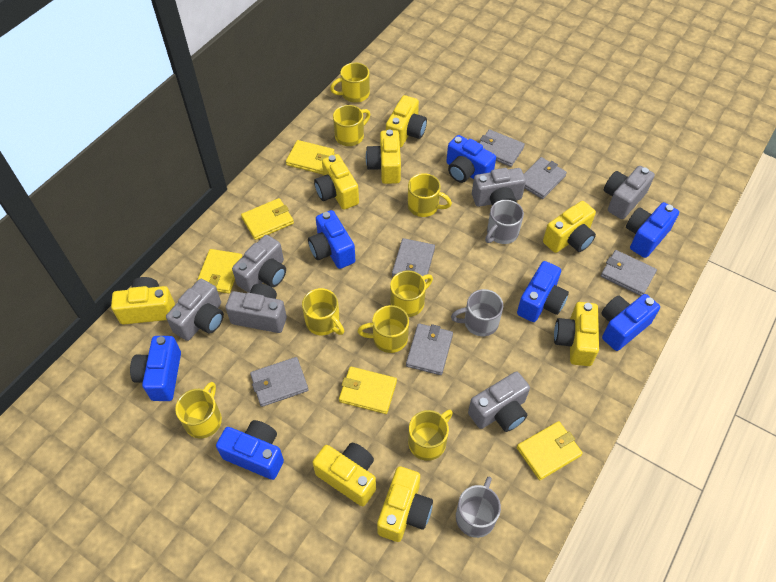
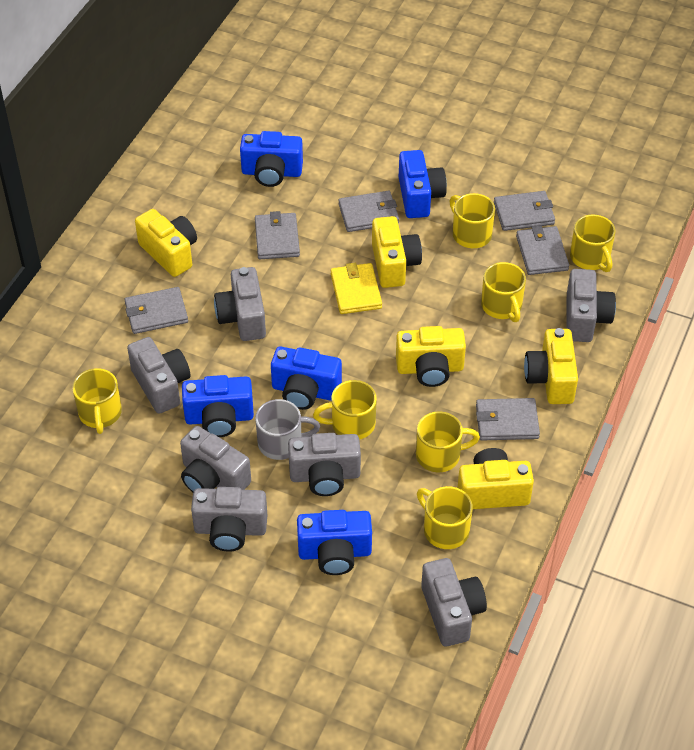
blue camera: [130,336,181,401] [216,420,284,480] [308,210,355,269] [446,135,496,183] [517,261,569,322] [601,294,660,351] [626,202,679,258] = 7 -> [182,375,254,437] [240,131,303,187] [271,347,342,410] [297,510,372,575] [399,150,447,218] = 5
grey camera: [166,279,224,341] [225,284,287,333] [232,235,286,293] [468,371,530,432] [472,168,526,207] [604,166,655,219] = 6 -> [127,337,190,414] [180,426,251,492] [191,487,267,552] [214,267,266,341] [288,433,361,496] [421,558,487,647] [566,269,616,342] = 7
grey mug: [451,289,503,336] [456,477,501,538] [485,200,524,244] = 3 -> [255,399,320,460] = 1
yellow camera: [111,277,175,325] [312,443,376,506] [314,154,359,210] [366,129,401,184] [377,466,433,542] [386,95,427,148] [543,201,596,253] [554,302,599,366] = 8 -> [135,209,197,277] [372,216,422,288] [396,326,466,387] [457,448,534,509] [524,328,578,404] = 5
yellow mug: [175,382,222,439] [302,288,344,335] [330,63,370,103] [333,105,370,146] [358,305,409,353] [390,270,433,317] [408,173,452,217] [408,410,453,461] = 8 -> [72,368,122,434] [313,380,377,440] [416,411,480,472] [417,486,473,549] [450,193,495,248] [481,262,526,322] [570,214,615,272] = 7
yellow wallet: [197,249,242,294] [241,198,294,240] [286,140,335,175] [339,366,397,414] [517,421,583,480] = 5 -> [331,263,382,314] = 1

